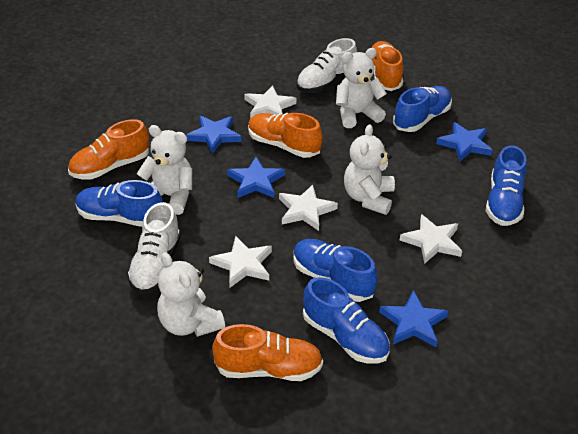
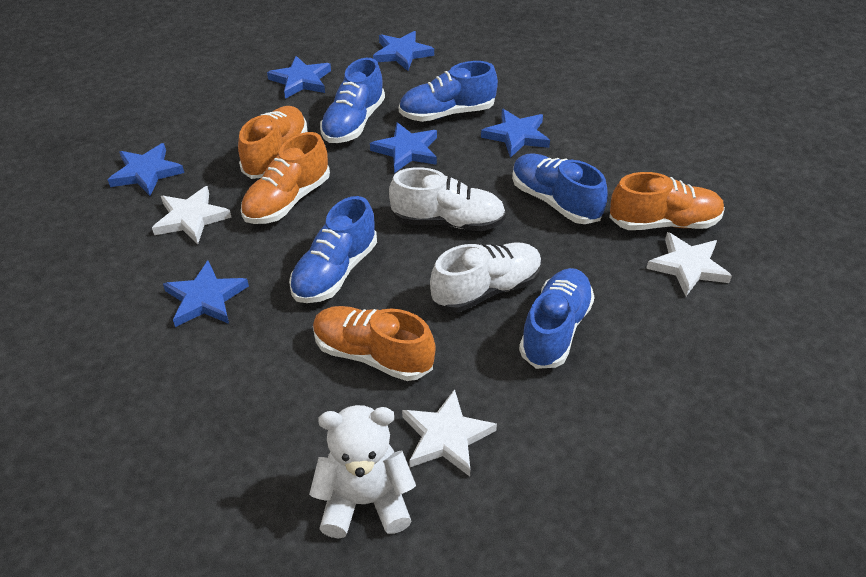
blue star: [186,116,242,154] [227,157,285,198] [379,290,448,347] [436,122,492,161] = 4 -> [108,143,184,196] [163,261,249,327] [267,56,331,99] [370,122,437,173] [373,31,434,71] [481,109,550,158] = 6
white star: [209,236,272,288] [244,85,296,119] [279,185,338,231] [400,214,462,264] = 4 -> [152,186,232,244] [402,389,497,476] [646,232,732,296] = 3
white teddy bear: [137,125,192,215] [157,252,225,337] [336,48,387,128] [344,124,395,215] = 4 -> [309,405,416,539] = 1

